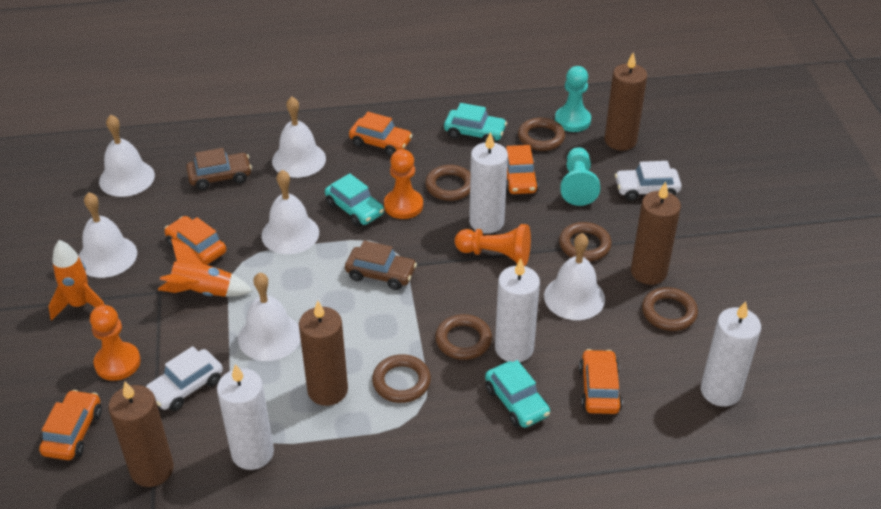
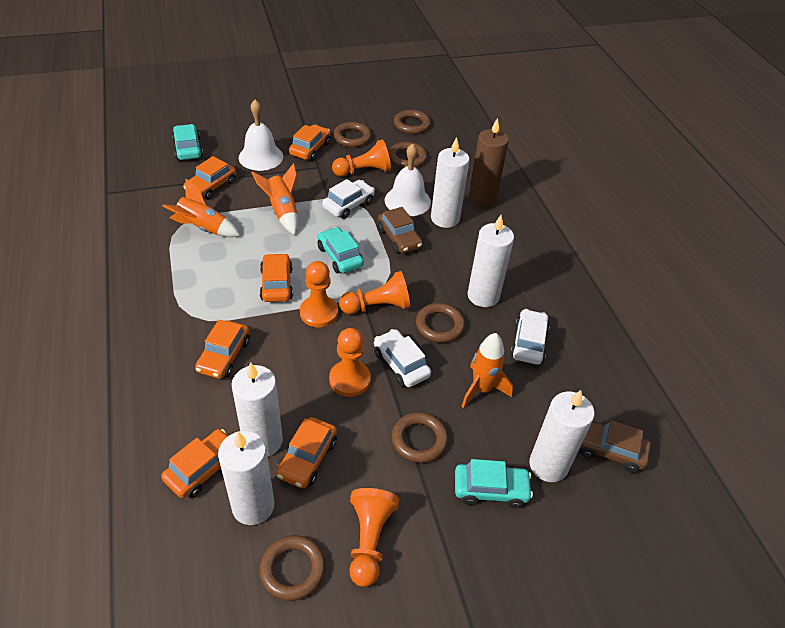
brown candle: [108,381,174,487] [299,301,348,406] [605,52,647,150] [631,182,681,285] = 4 -> [468,118,509,207] = 1
orange car: [39,390,102,460] [164,216,226,265] [349,112,413,156] [506,145,539,194] [579,349,623,414] = 5 -> [161,429,228,498] [183,156,236,200] [195,320,250,379] [260,253,293,302] [276,417,337,488] [289,125,331,161] = 6
orange pawn: [90,305,141,381] [384,149,423,219] [455,224,531,266] = 3 -> [300,261,338,328] [329,328,371,397] [332,139,391,176] [339,271,410,314] [349,488,399,587] = 5
orange rocket: [48,240,104,320] [158,239,253,297] = 2 -> [162,179,240,237] [251,163,298,235] [461,333,513,408] = 3
turquoise pawn: [555,66,591,132] [560,147,600,206] = 2 -> none = 0
white bell: [79,192,137,278] [99,115,155,197] [238,272,301,361] [261,170,319,254] [272,97,326,178] [544,233,605,320] = 6 -> [239,100,283,171] [384,144,431,216] = 2
white candle: [217,364,274,470] [469,132,508,234] [495,258,540,362] [701,301,761,407] = 4 -> [218,431,274,525] [231,362,283,457] [431,137,470,228] [467,215,514,307] [529,390,595,482] = 5
white car: [146,346,223,411] [615,161,681,201] = 2 -> [322,179,375,219] [374,329,431,387] [510,309,550,365] = 3

